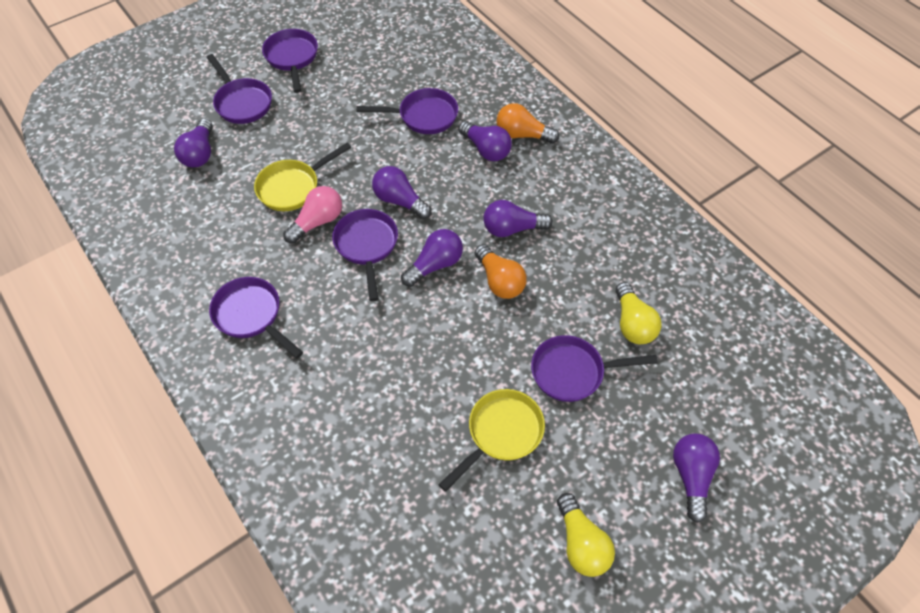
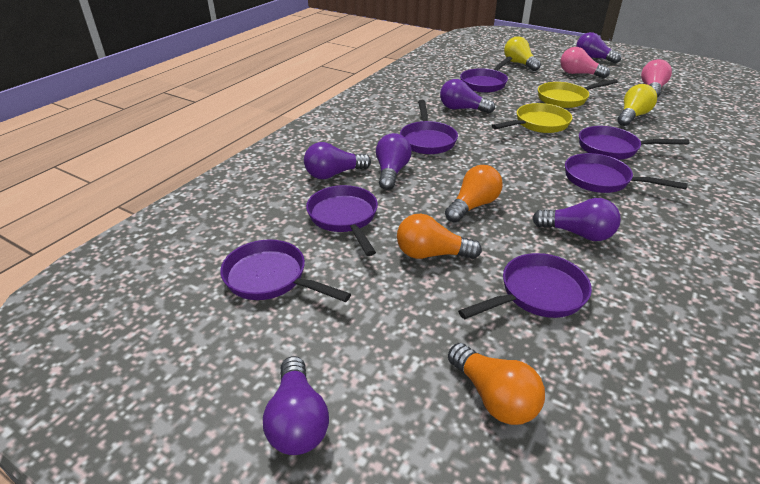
orange light bulb: [475,244,527,299] [497,103,559,144] = 2 -> [397,214,482,259] [445,165,503,223] [448,343,545,425] = 3
pink light bulb: [283,186,342,244] = 1 -> [561,47,610,78] [641,59,672,98] = 2
purple pan: [207,54,272,124] [209,277,303,358] [262,29,318,93] [332,209,398,301] [356,88,458,134] [531,335,658,402] = 6 -> [220,239,351,302] [306,185,378,256] [400,100,458,154] [458,253,592,319] [460,57,512,93] [565,153,688,193] [579,126,689,160] = 7

